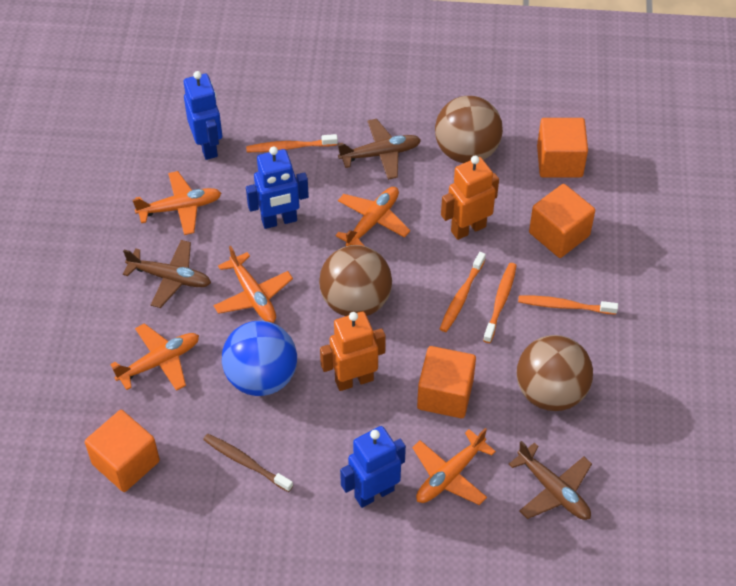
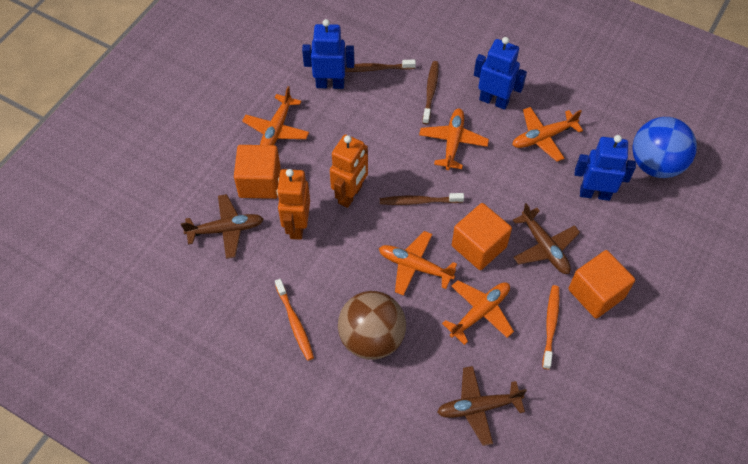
brown ball: [319,245,392,316] [435,96,503,163] [517,335,593,411] = 3 -> [338,291,406,360] = 1
brown toothbrush: [203,434,293,492] = 1 -> [345,59,416,72] [380,193,464,205] [422,61,439,125] = 3
orange cube: [85,410,160,492] [417,346,476,418] [529,184,595,258] [537,118,588,177] = 4 -> [234,145,281,199] [452,203,512,270] [568,250,635,319] = 3
orange toothbrush: [246,134,338,152] [440,252,486,332] [483,263,517,343] [518,295,618,315] = 4 -> [275,279,314,361] [542,285,559,369] = 2

